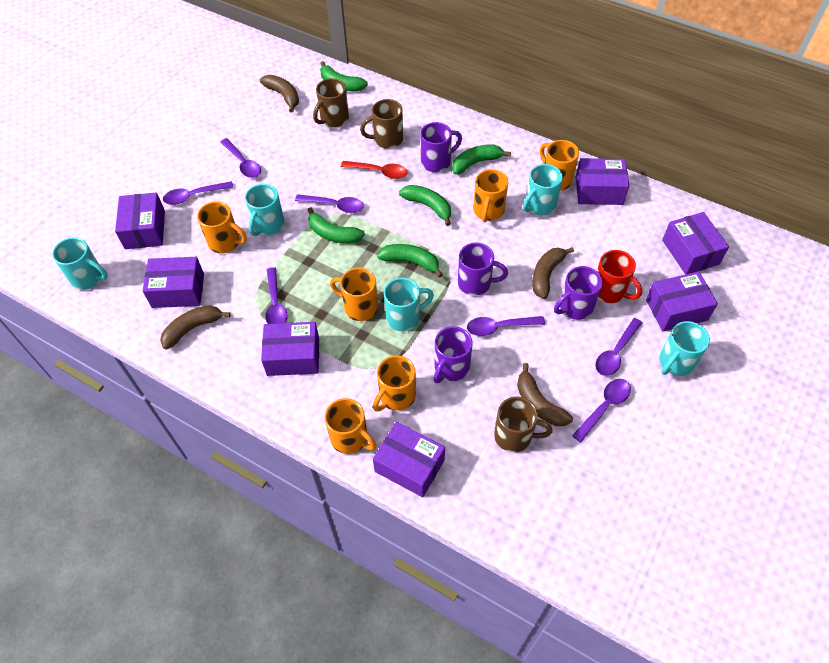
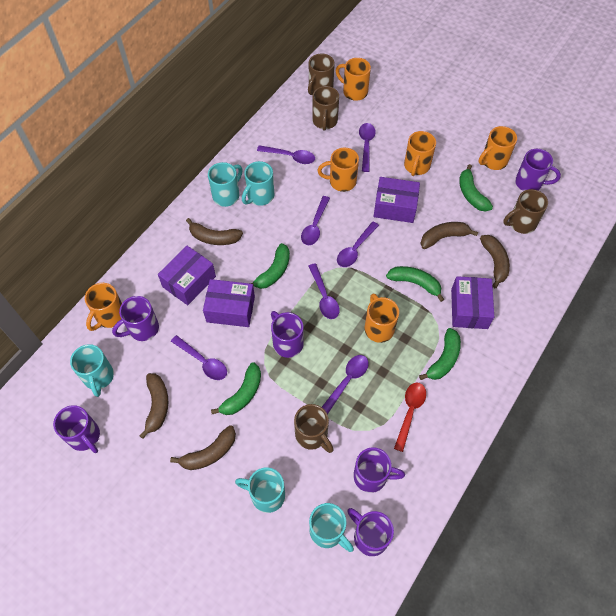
brown banana: [160,305,231,349] [260,75,299,113] [517,363,573,426] [532,247,574,299] = 4 -> [139,373,168,439] [170,425,236,470] [186,218,243,245] [420,222,478,249] [480,235,510,288] = 5
brown mug: [313,78,349,127] [360,99,403,149] [494,397,553,453] = 3 -> [294,404,334,453] [308,53,335,95] [312,86,339,131] [503,189,548,234] = 4
purple box: [115,192,165,249] [143,257,204,308] [261,322,319,376] [373,422,445,497] [576,158,629,205] [646,272,718,331] [662,212,729,275] = 7 -> [158,246,216,305] [203,279,255,327] [373,177,420,223] [451,276,494,329] = 4
purple mug: [420,122,462,172] [434,326,473,383] [458,242,508,296] [554,266,603,320] = 4 -> [53,405,100,453] [112,296,159,341] [271,311,304,358] [347,508,394,556] [353,447,405,493] [515,149,561,191] = 6
red mug: [597,250,642,303] = 1 -> none = 0

